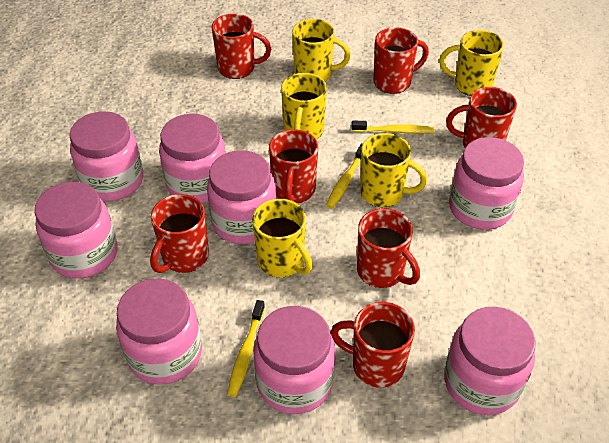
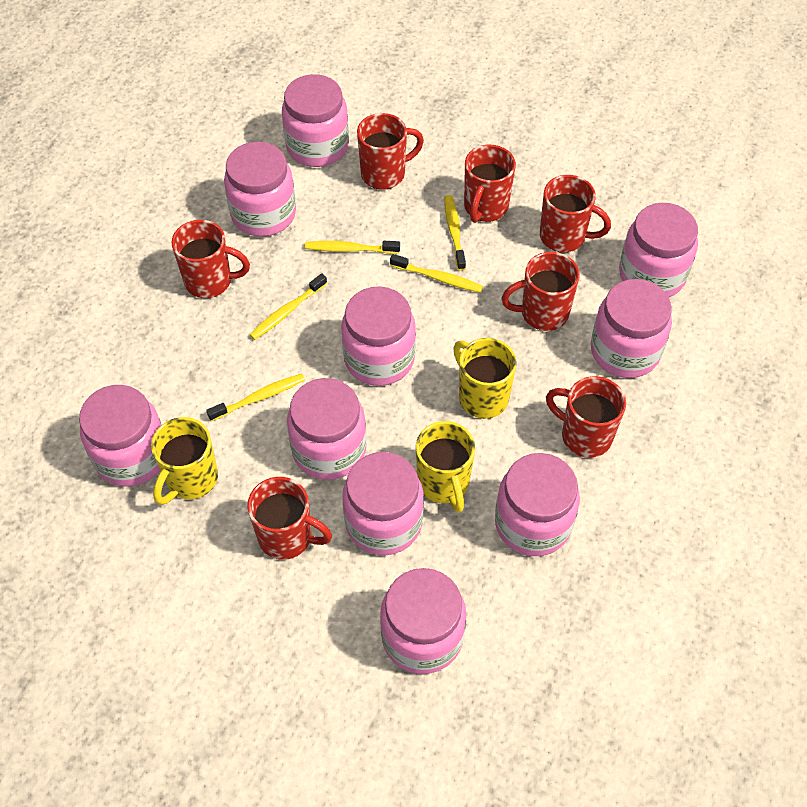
pink jar: [34,182,117,279] [70,111,143,201] [116,278,202,385] [159,114,226,203] [207,150,277,244] [253,306,336,414] [444,307,535,415] [449,137,524,230] = 8 -> [79,385,162,487] [224,142,296,237] [282,74,349,167] [287,378,367,480] [341,286,416,386] [342,452,424,555] [380,568,466,674] [495,453,580,556] [591,279,672,378] [619,203,698,297] = 10
yellow mug: [252,199,313,277] [281,73,327,139] [292,19,351,81] [360,133,427,207] [439,30,504,96] = 5 -> [151,417,218,505] [416,421,475,513] [453,338,517,419] = 3
yellow toothbrush: [227,300,265,397] [326,143,363,208] [351,121,435,134] = 3 -> [206,373,305,421] [250,273,327,340] [305,241,400,254] [390,254,483,293] [444,195,466,271] = 5

